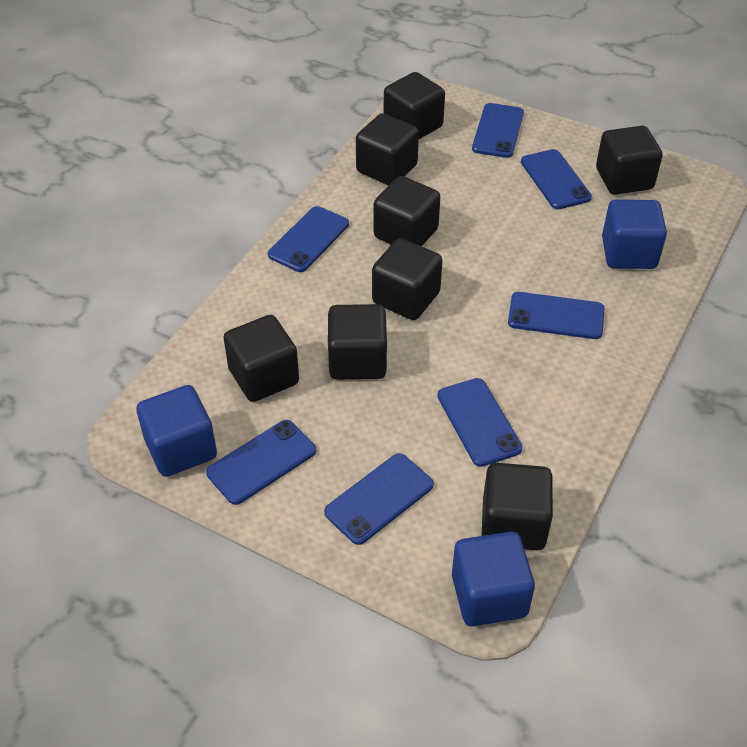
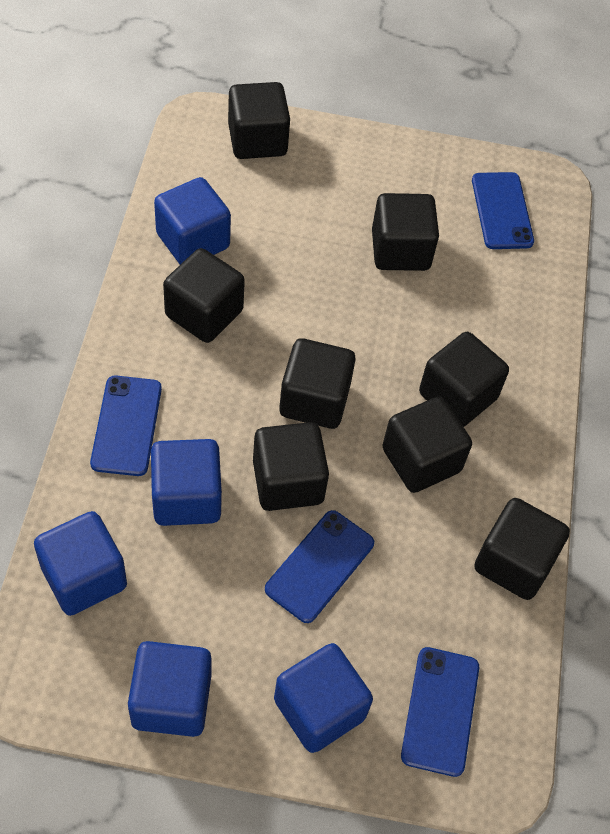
blue cube: [136,385,217,477] [452,532,535,626] [602,199,667,269] = 3 -> [34,511,127,616] [128,641,212,737] [151,439,222,526] [154,177,231,265] [274,643,373,753] = 5
blue phone: [206,420,316,505] [268,206,349,272] [324,453,434,545] [437,378,522,467] [472,103,524,158] [508,292,604,339] [521,149,592,209] = 7 -> [90,376,162,476] [265,510,374,623] [401,647,479,777] [472,172,534,249] = 4

